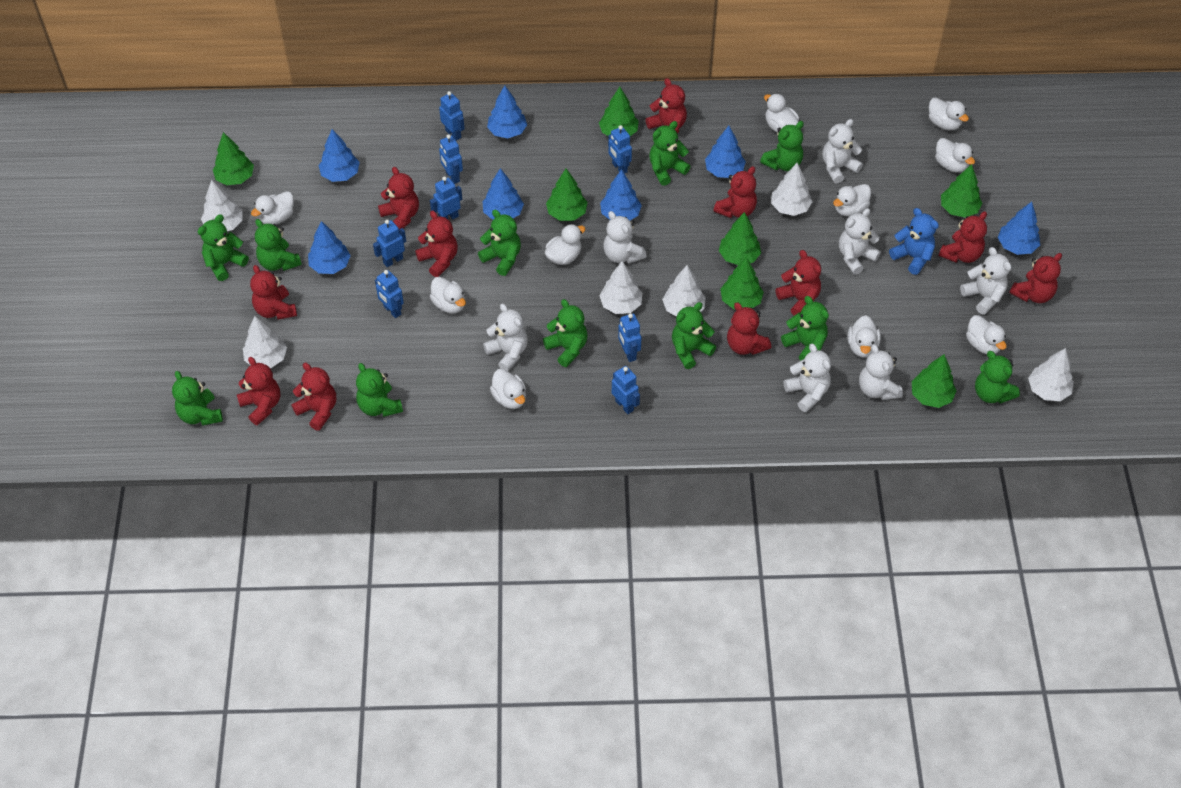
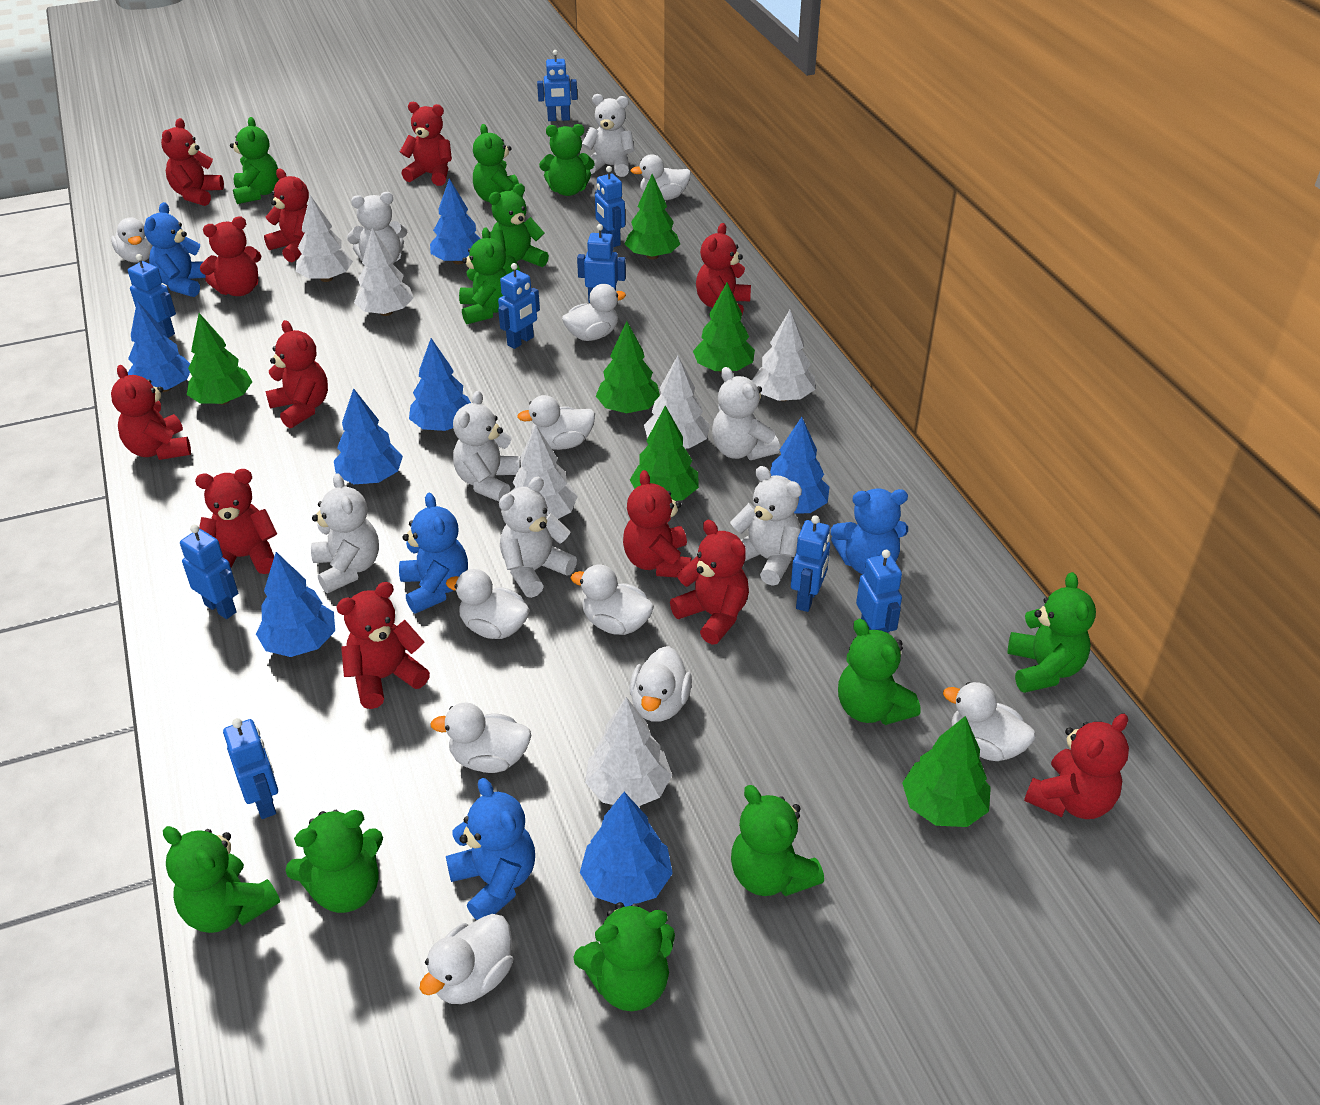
blue robot: [373,220,406,267] [375,270,404,318] [430,176,462,219] [439,91,465,141] [439,134,463,184] [608,125,632,174] [612,366,640,414] [618,313,641,362] = 8 -> [128,254,176,338] [180,525,238,619] [223,718,278,819] [498,263,540,349] [537,50,577,121] [577,224,626,303] [595,166,625,247] [791,515,830,612] [856,550,902,633] = 9
blue teddy bear: [889,208,939,275] = 1 -> [144,202,206,297] [399,493,468,614] [446,778,535,920] [831,488,908,574] = 4
green tree: [213,132,254,185] [546,168,588,221] [599,87,639,136] [719,212,761,265] [720,257,764,309] [912,354,957,408] [941,164,982,218] = 7 -> [187,313,252,405] [596,321,660,413] [625,174,680,259] [630,406,699,501] [693,282,755,372] [902,716,991,827] = 6
red teddy bear: [237,357,280,426] [250,265,297,320] [291,363,336,431] [378,167,419,229] [415,210,458,277] [645,78,687,134] [713,166,757,218] [727,302,771,355] [776,250,821,316] [939,211,987,263] [1009,253,1062,303] = 11 -> [111,365,191,460] [161,118,224,206] [195,469,277,574] [200,216,261,296] [264,168,309,262] [265,320,328,428] [336,582,430,709] [400,102,452,186] [623,470,691,578] [670,520,749,645] [696,223,751,315] [1024,714,1129,819] = 12

